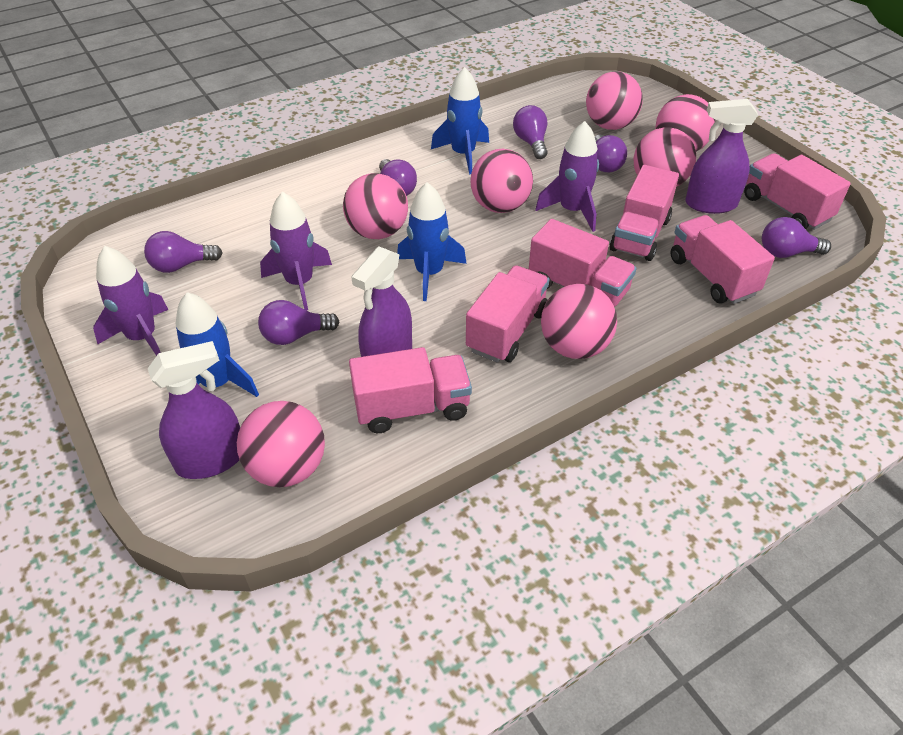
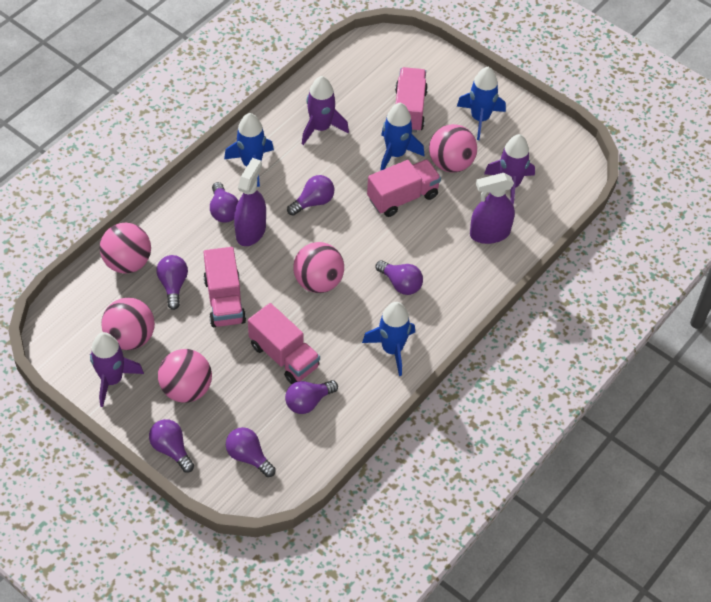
blue rocket: [175,292,259,397] [397,182,467,301] [431,67,489,174] = 3 -> [224,113,274,187] [362,302,415,376] [380,103,424,171] [457,67,506,140] = 4
pink ball: [237,401,325,487] [343,173,408,239] [470,149,533,213] [541,284,617,359] [586,71,643,130] [634,128,696,187] [656,94,716,151] = 7 -> [100,223,151,274] [101,298,155,350] [158,349,212,403] [293,242,344,293] [429,124,477,173] = 5
pink truck: [349,347,472,433] [466,265,549,363] [529,219,637,307] [610,165,679,261] [671,215,775,304] [744,153,851,230] = 6 -> [203,247,246,327] [248,303,320,384] [367,159,441,217] [395,67,428,132] = 4
purple light bulb: [144,231,223,273] [258,300,339,345] [379,159,417,196] [513,105,547,159] [595,135,627,172] [762,217,831,258] = 6 -> [149,419,194,473] [157,255,188,310] [210,182,238,223] [226,427,276,477] [285,380,338,414] [287,175,334,216] [376,260,423,295] = 7
purple spray bottle: [148,341,240,479] [351,246,412,357] [685,99,758,214] = 3 -> [234,158,266,246] [470,173,515,244] = 2

